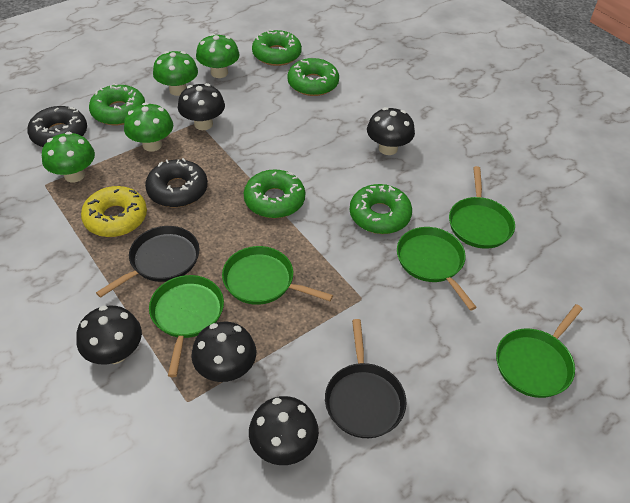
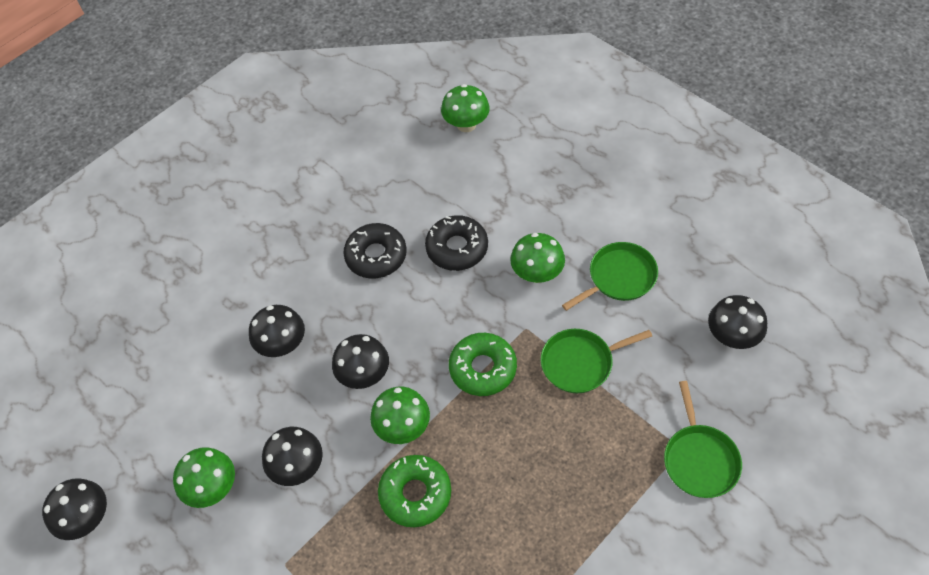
black pan: [96,226,200,298] [325,319,407,438] = 2 -> none = 0
green donut: [89,83,145,125] [244,169,305,218] [252,29,302,66] [287,58,339,96] [350,184,412,234] = 5 -> [378,455,451,527] [449,333,517,396] = 2
green pan: [149,275,224,377] [222,246,333,305] [397,227,477,311] [449,166,515,249] [496,304,582,398] = 5 -> [541,329,652,393] [562,242,658,311] [664,381,742,498] = 3
yellow donut: [81,186,147,237] = 1 -> none = 0

